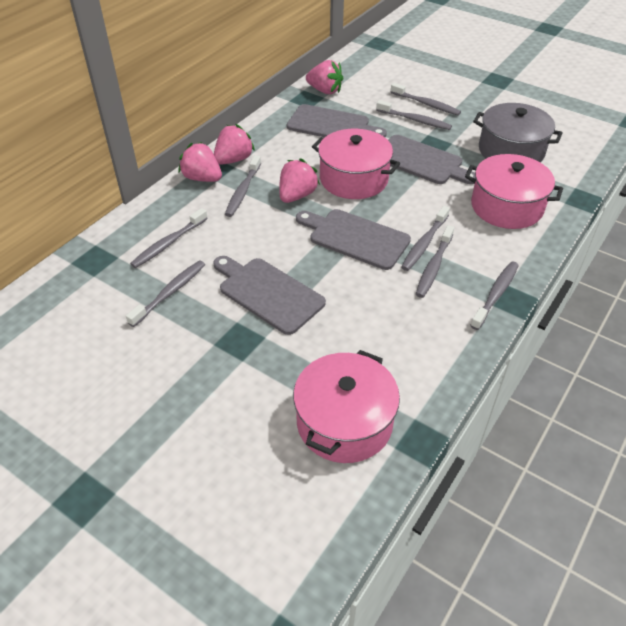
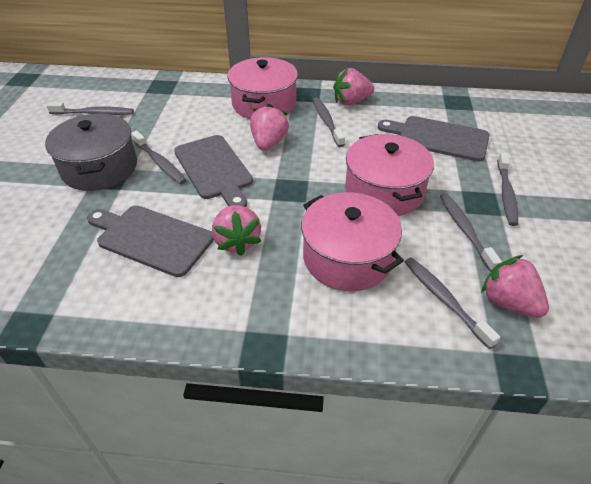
grey cutting board: [213,256,326,335] [287,104,387,137] [296,209,411,270] [388,135,475,184] = 4 -> [87,205,214,277] [174,135,253,207] [378,116,490,161] = 3
grey toothbrush: [126,260,205,327] [130,208,208,268] [225,155,261,217] [376,100,452,130] [391,83,461,116] [401,206,450,271] [416,225,454,298] [470,262,519,330] = 8 -> [46,102,134,115] [131,131,187,184] [312,97,345,147] [405,257,500,349] [440,193,502,272] [497,152,518,226] = 6

